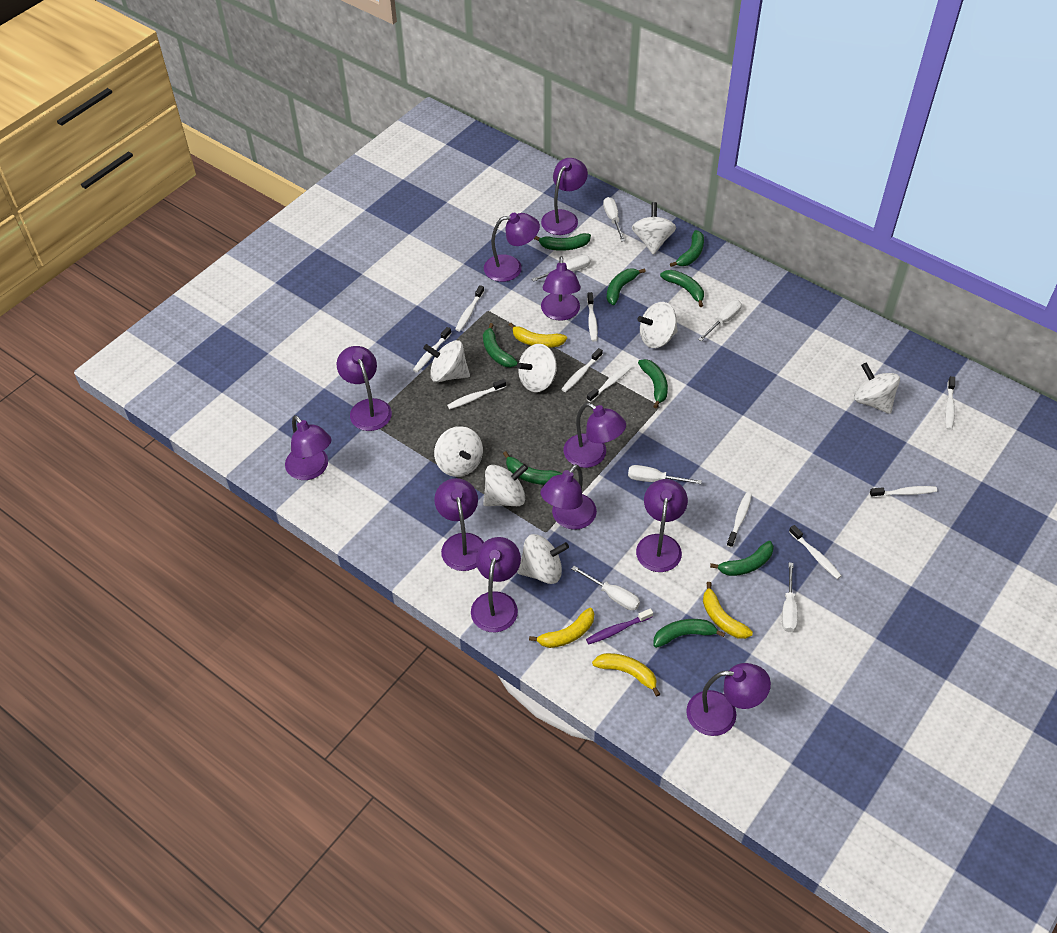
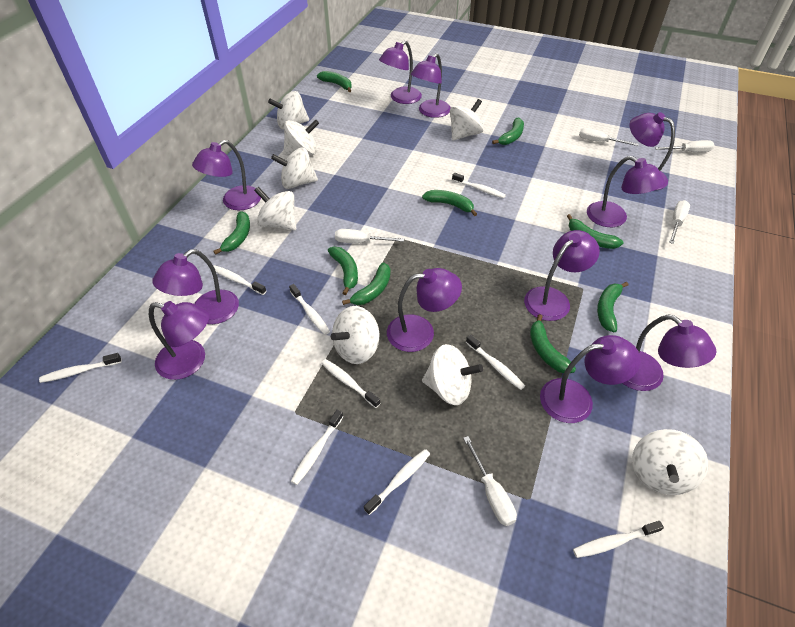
purple toothbrush: [586,608,653,644] = 1 -> none = 0
white screwdriver: [532,255,591,282] [571,566,640,610] [603,197,625,241] [628,465,702,484] [698,300,742,341] [782,563,798,632] = 6 -> [335,229,404,243] [463,436,517,526] [579,128,639,146] [655,140,714,152] [669,200,690,244] = 5
white toothbrush: [413,327,451,373] [447,379,506,409] [455,285,484,332] [561,348,603,392] [587,292,598,342] [587,364,632,402] [727,492,752,548] [789,525,842,579] [870,486,937,497] [945,376,955,430] = 10 -> [39,353,122,383] [214,265,266,295] [289,284,330,335] [291,410,343,485] [321,359,380,408] [364,449,430,515] [452,173,506,198] [466,335,525,390] [573,521,664,558] = 9
yellow banana: [509,323,567,348] [529,607,594,648] [592,653,660,697] [703,582,753,639] = 4 -> none = 0

